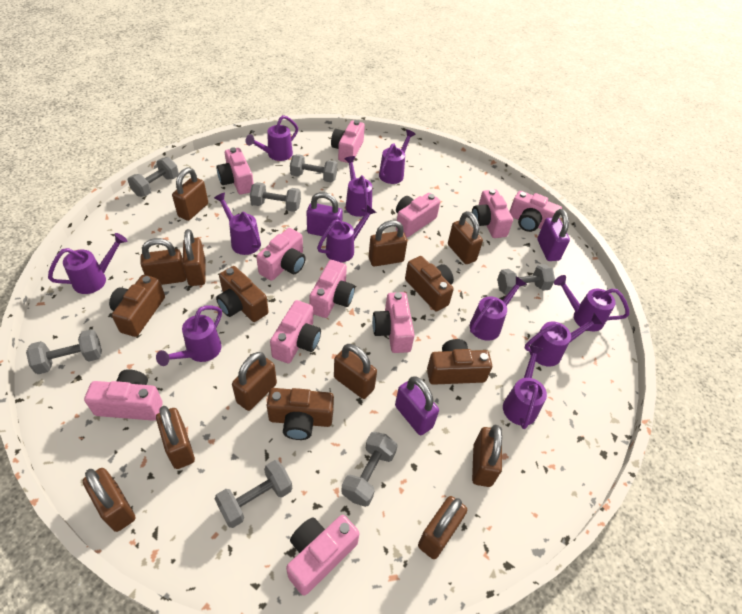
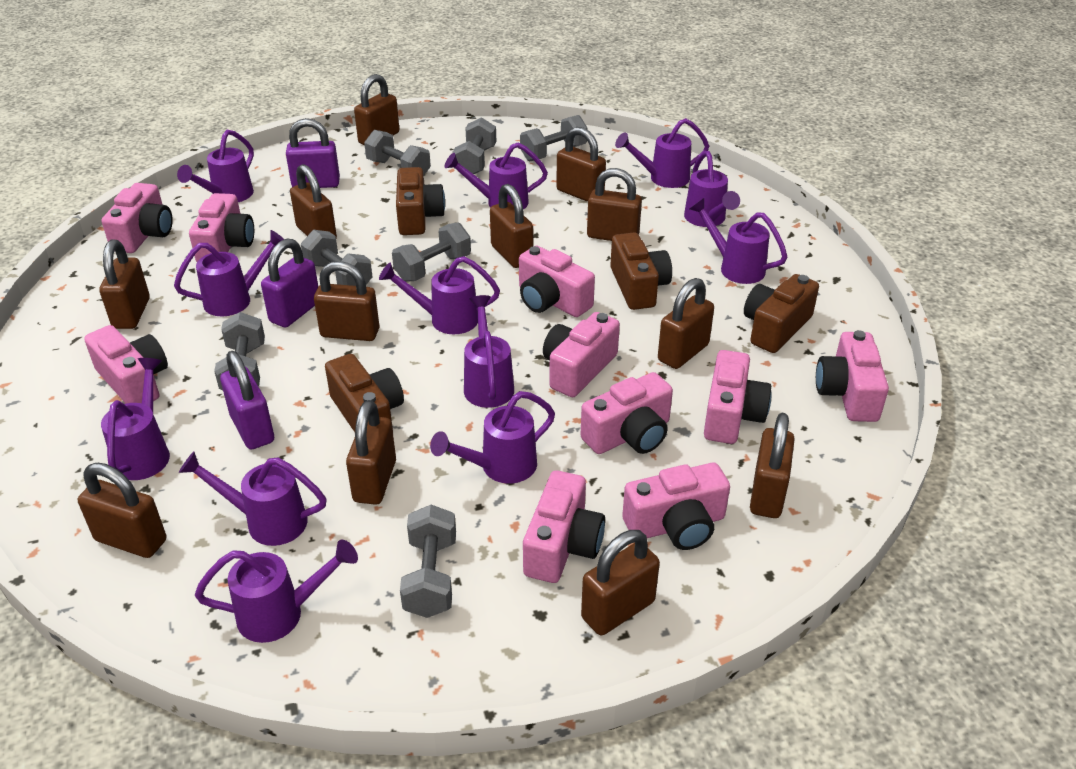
brown camera: [109,275,165,337] [216,266,269,322] [267,388,334,440] [405,256,454,311] [427,339,492,385] = 5 -> [325,354,404,432] [396,167,445,235] [610,233,672,310] [744,274,819,353] = 4
brown padlock: [83,468,135,532] [141,238,186,285] [156,406,195,469] [172,168,208,221] [182,229,206,286] [232,352,277,411] [334,344,377,399] [369,220,407,266] [418,496,467,559] [448,211,483,264] [472,425,502,487] = 11 -> [78,463,166,558] [99,240,150,329] [290,164,337,239] [314,261,379,341] [346,400,396,505] [354,74,399,145] [490,184,533,268] [556,127,606,202] [581,530,660,635] [587,168,642,241] [658,278,714,369] [750,413,795,518] = 12
pink camera: [84,369,163,421] [216,147,254,194] [256,228,306,281] [270,300,321,363] [286,515,360,595] [309,260,355,318] [331,120,365,163] [372,292,415,353] [396,193,440,237] [472,189,513,238] [509,191,562,232] = 11 -> [84,325,168,404] [101,183,173,253] [189,193,254,262] [519,246,595,317] [523,470,605,583] [543,312,620,397] [581,372,673,454] [622,463,730,550] [704,350,772,444] [816,330,889,422] = 10
purple watering can: [48,233,127,294] [156,305,222,366] [214,192,261,255] [246,115,298,161] [317,205,377,262] [344,156,372,217] [379,130,416,184] [470,277,527,341] [503,345,547,429] [524,313,602,367] [554,275,629,332] = 11 -> [101,358,170,480] [174,230,284,316] [177,130,254,202] [179,452,327,546] [195,540,358,643] [379,256,500,334] [430,391,555,484] [444,142,548,209] [464,295,514,408] [615,118,709,188] [684,151,740,227] [689,198,787,284] = 12

